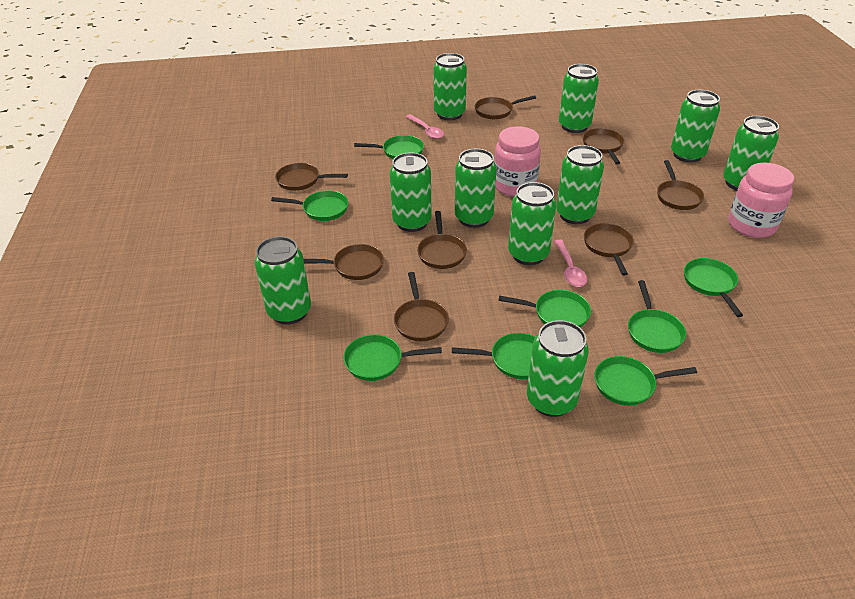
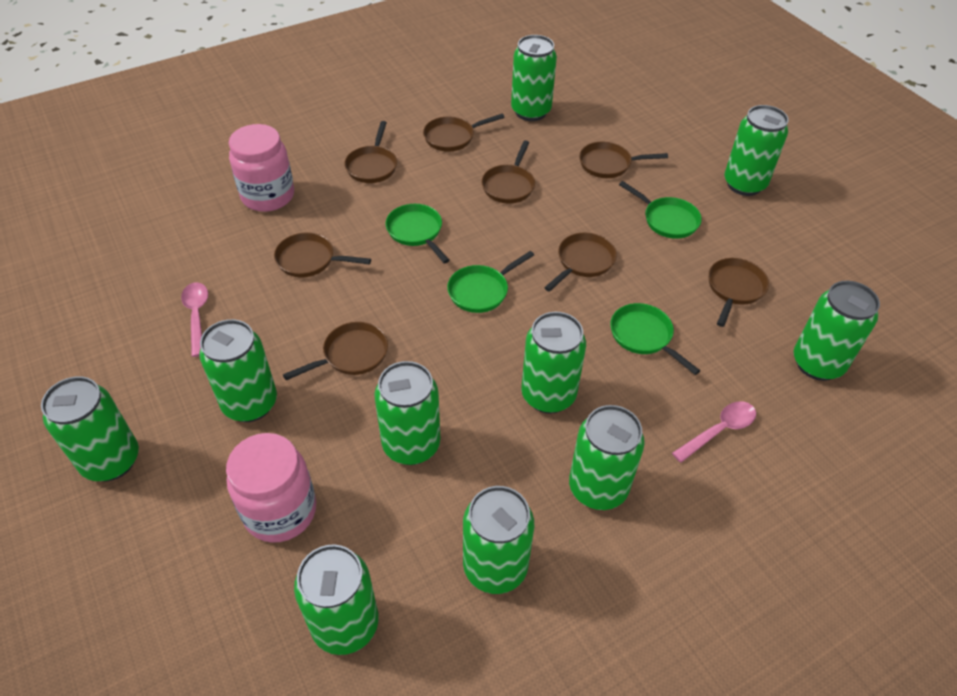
green pan: [271,190,349,221] [343,334,442,381] [354,135,424,159] [452,333,536,379] [498,290,591,327] [594,356,697,406] [628,280,686,353] [684,258,743,317] = 8 -> [386,204,450,263] [447,251,534,313] [610,303,700,375] [619,181,702,239] = 4

